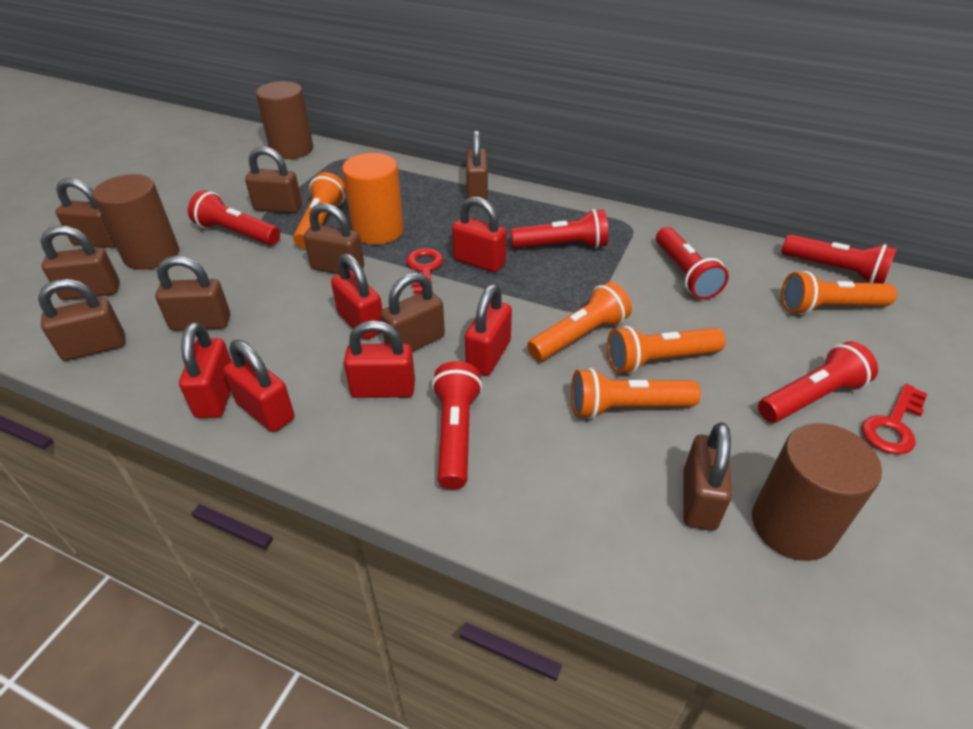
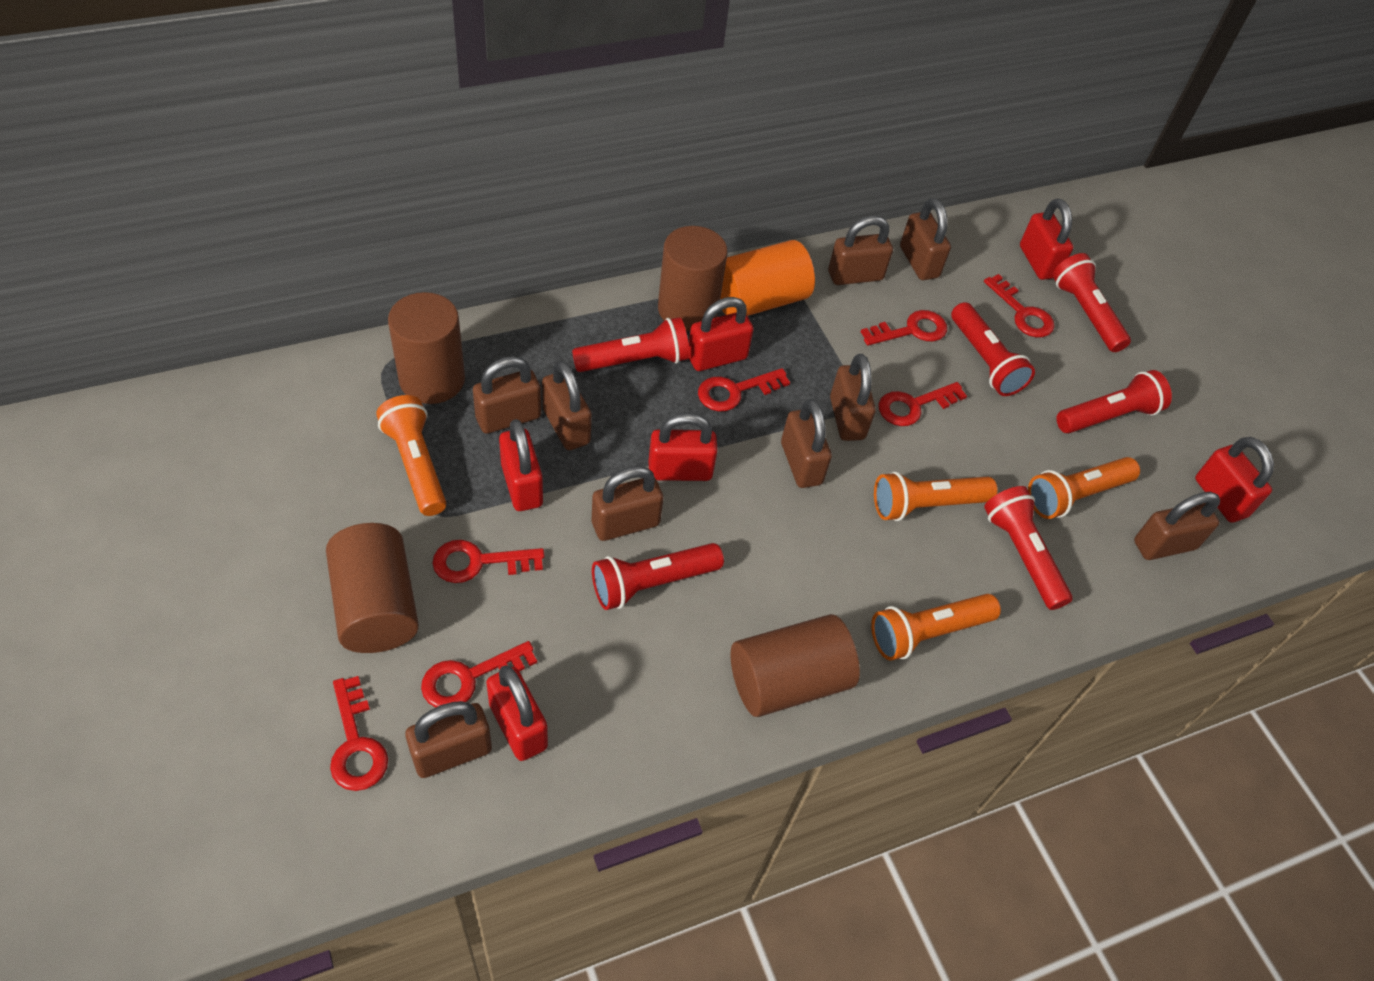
brown cylinder: [93,174,179,270] [256,81,313,159] [752,423,882,561] = 3 -> [326,523,419,653] [388,292,465,404] [658,226,728,331] [730,614,860,717] = 4
orange flashlight: [293,172,346,248] [527,282,632,361] [571,368,701,419] [607,326,725,374] [781,271,897,315] = 5 -> [376,395,446,516] [871,594,1001,661] [874,471,998,521] [1028,457,1140,519] = 4
red key: [406,248,443,295] [862,384,928,455] = 2 -> [330,676,388,791] [421,641,537,708] [432,540,545,583] [698,368,790,411] [861,310,947,345] [879,382,967,426] [984,274,1055,337] = 7

